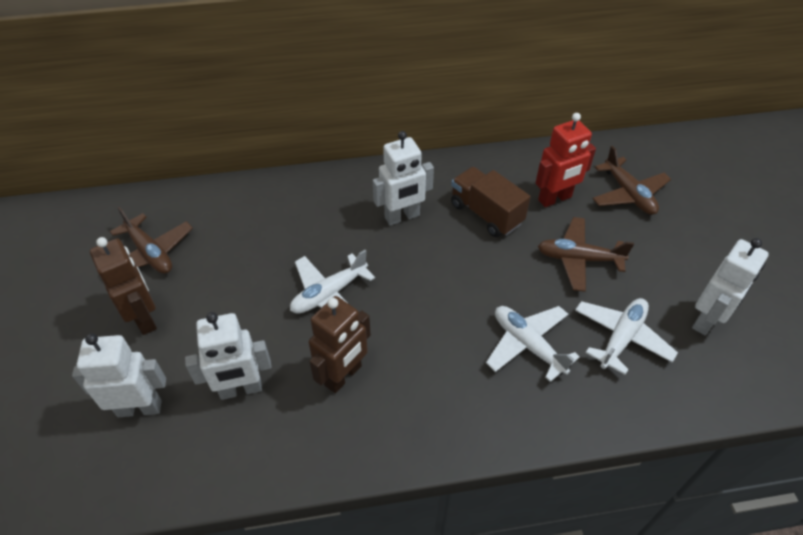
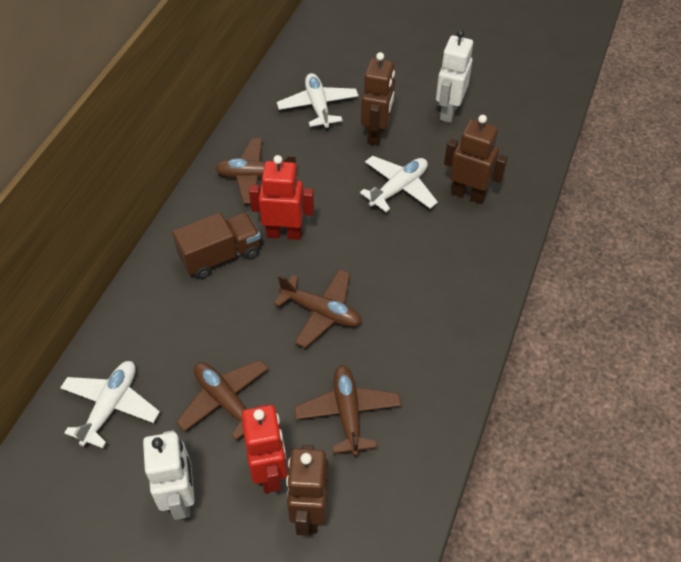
brown plane: [110,206,193,274] [538,217,634,292] [592,146,671,215] = 3 -> [176,360,269,440] [215,138,297,204] [274,269,362,348] [294,365,401,456] = 4
brown robot: [90,237,157,335] [309,296,371,393] = 2 -> [286,445,329,536] [361,52,395,146] [444,115,508,204] = 3
red robot: [535,113,596,207] = 1 -> [242,405,287,493] [249,155,314,240] = 2
white robot: [72,334,166,417] [185,312,271,400] [373,131,434,225] [692,238,769,335] = 4 -> [143,430,195,520] [436,30,473,123] = 2

